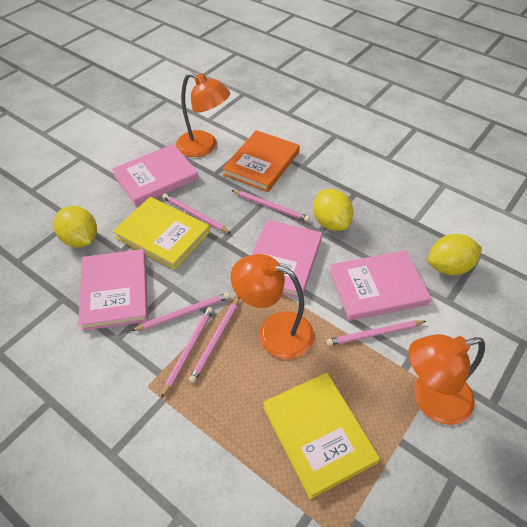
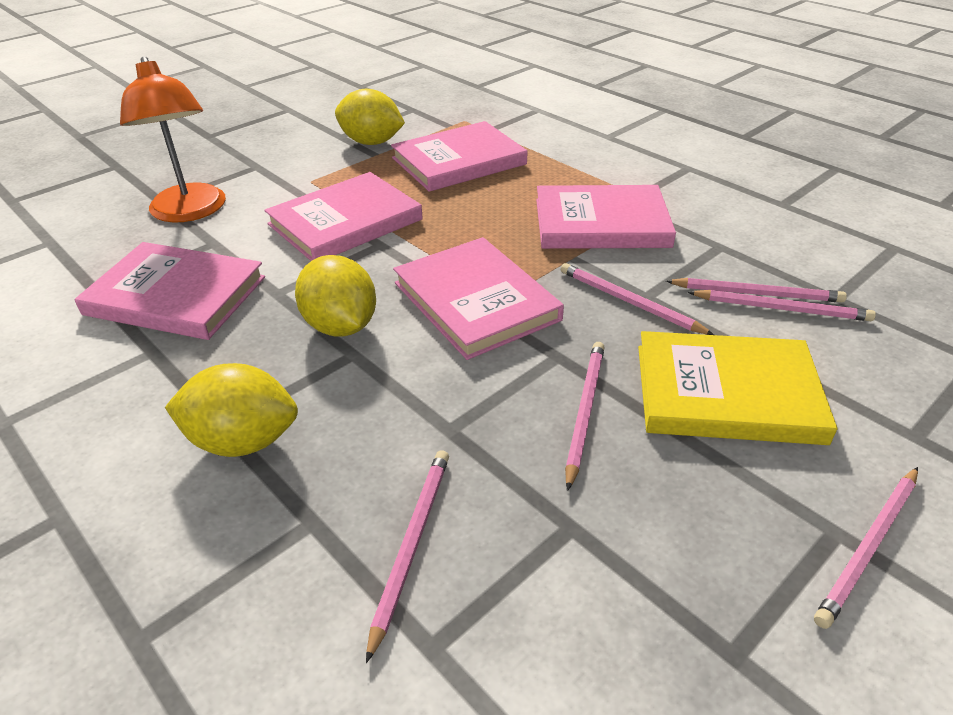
orange book: [222,130,300,192] = 1 -> none = 0
orange lamp: [176,72,230,157] [230,254,314,359] [408,334,485,425] = 3 -> [120,56,226,223] = 1
pink book: [78,249,148,331] [112,144,199,206] [251,219,322,298] [329,250,431,321] = 4 -> [74,242,265,340] [264,172,423,261] [391,121,527,192] [393,237,564,360] [536,185,676,249] = 5
yellow book: [113,197,210,270] [263,373,380,499] = 2 -> [638,331,837,445] = 1

